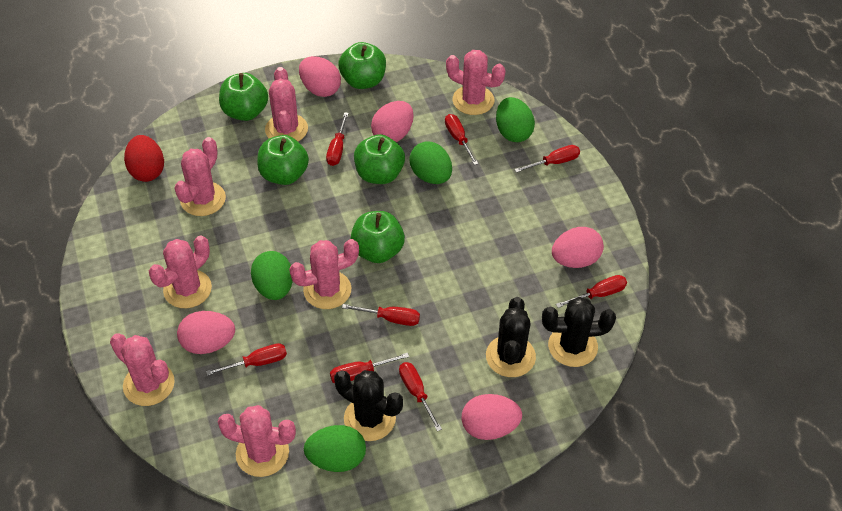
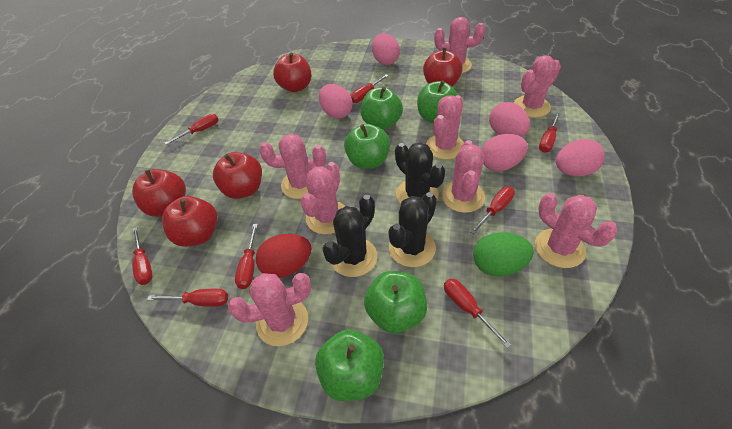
green egg: [251,251,293,300] [304,425,366,472] [409,141,452,184] [496,97,535,142] = 4 -> [473,232,534,277] = 1
pink cactus: [110,333,175,406] [149,236,212,308] [174,137,226,216] [218,405,296,477] [265,67,308,142] [289,239,359,309] [446,50,506,115] = 7 -> [228,273,311,346] [259,134,326,199] [301,162,345,235] [426,95,464,160] [434,17,485,73] [441,140,485,213] [514,55,561,118] [535,193,618,268] = 8
red apple: none = 0 -> [132,169,186,217] [162,196,218,247] [213,152,262,199] [273,52,311,92] [423,48,463,86] = 5

